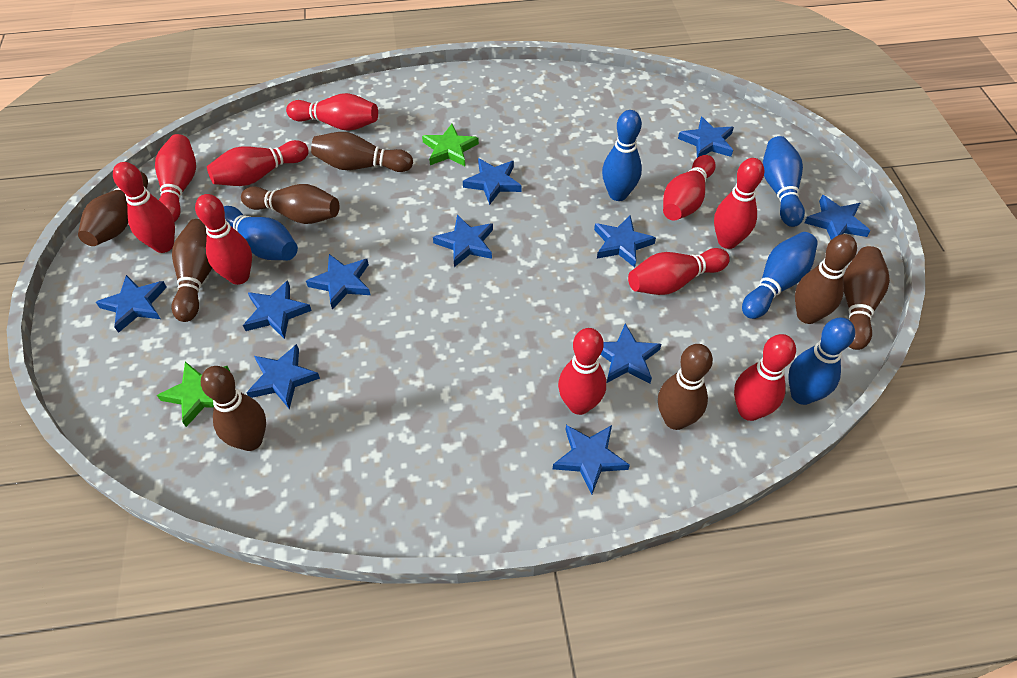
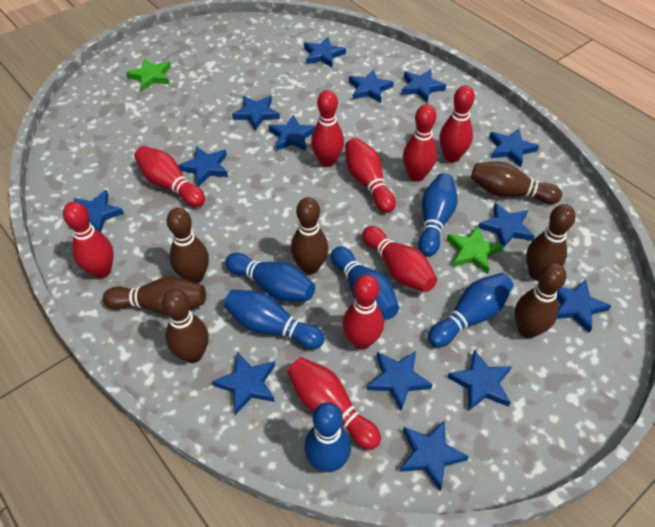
blue bowling pin: [224,206,298,260] [602,110,642,201] [742,232,818,319] [763,136,805,227] [788,317,855,405] = 5 -> [224,289,325,349] [225,253,315,301] [304,402,351,472] [331,246,399,320] [418,173,457,257] [428,273,513,348] = 6
blue star: [96,275,167,333] [243,280,312,339] [246,344,320,409] [306,254,370,310] [433,215,493,267] [463,158,522,205] [553,425,630,494] [594,215,656,268] [600,323,661,384] [678,117,734,158] [804,195,870,240] = 11 -> [68,190,124,232] [178,146,228,187] [212,352,275,415] [232,96,280,131] [269,114,315,151] [304,37,346,68] [349,69,394,103] [367,351,433,411] [399,420,469,491] [401,69,446,102] [447,349,512,411] [479,203,535,248] [489,128,539,167] [557,279,611,333] = 14
brown bowling pin: [78,171,148,246] [172,219,212,322] [201,366,266,451] [241,184,339,224] [311,132,413,172] [658,344,713,430] [795,234,857,324] [844,246,890,350] = 8 -> [103,276,206,315] [162,289,209,363] [167,208,209,283] [291,197,329,274] [471,162,562,204] [515,263,566,338] [526,204,576,281] = 7
red bowling pin: [113,162,175,253] [155,134,196,222] [195,194,252,285] [207,140,309,186] [286,93,378,131] [558,328,606,415] [628,248,730,295] [663,155,716,221] [714,158,764,249] [734,334,796,421] = 10 -> [63,201,114,278] [134,146,205,207] [287,357,381,450] [311,90,344,167] [343,274,384,350] [345,138,396,213] [362,226,437,292] [403,104,437,182] [439,85,475,162] = 9

